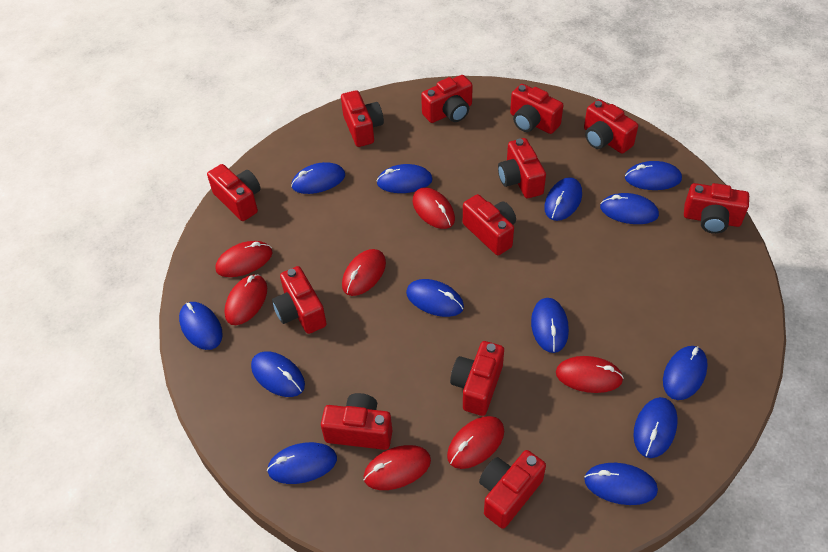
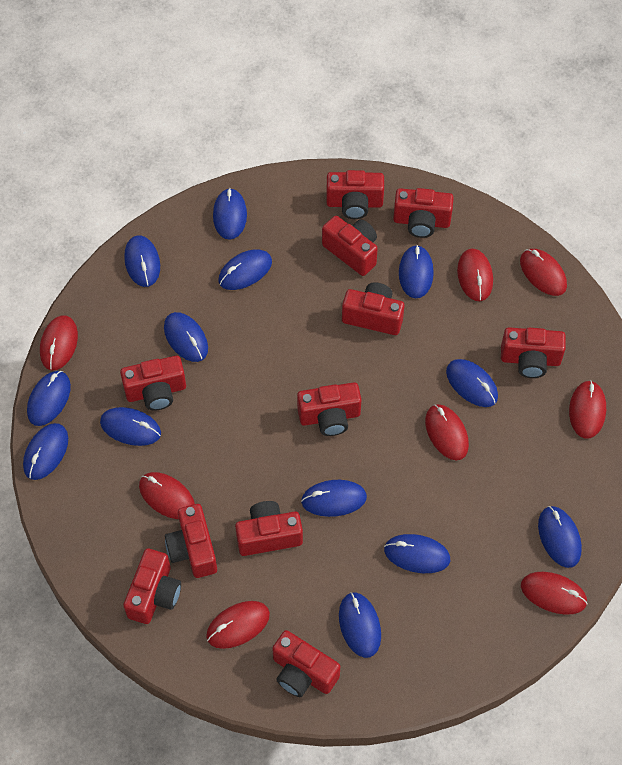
red camera: [207,164,261,221] [272,266,327,334] [321,393,392,450] [341,90,384,147] [421,75,473,123] [450,341,504,416] [463,194,516,255] [479,450,546,529] [498,138,546,198] [510,84,564,134] [584,99,638,154] [684,183,749,234] = 12 -> [120,356,186,411] [123,549,181,624] [165,504,217,578] [235,501,303,556] [272,630,340,697] [297,382,362,436] [322,216,378,276] [326,170,384,219] [342,283,404,335] [393,188,454,238] [501,327,566,378] = 11
red mouse: [216,241,273,277] [224,274,267,325] [342,249,386,296] [363,445,431,490] [413,187,455,229] [447,416,504,469] [556,356,624,393] = 7 -> [40,315,78,370] [139,472,195,519] [206,601,270,649] [425,404,469,460] [457,249,493,301] [520,249,567,296] [521,572,588,615] [569,380,606,439] = 8

